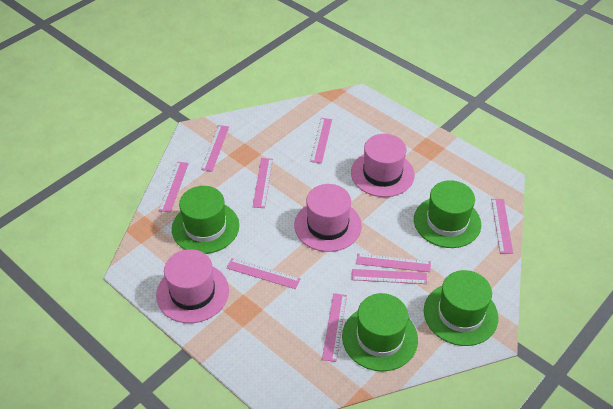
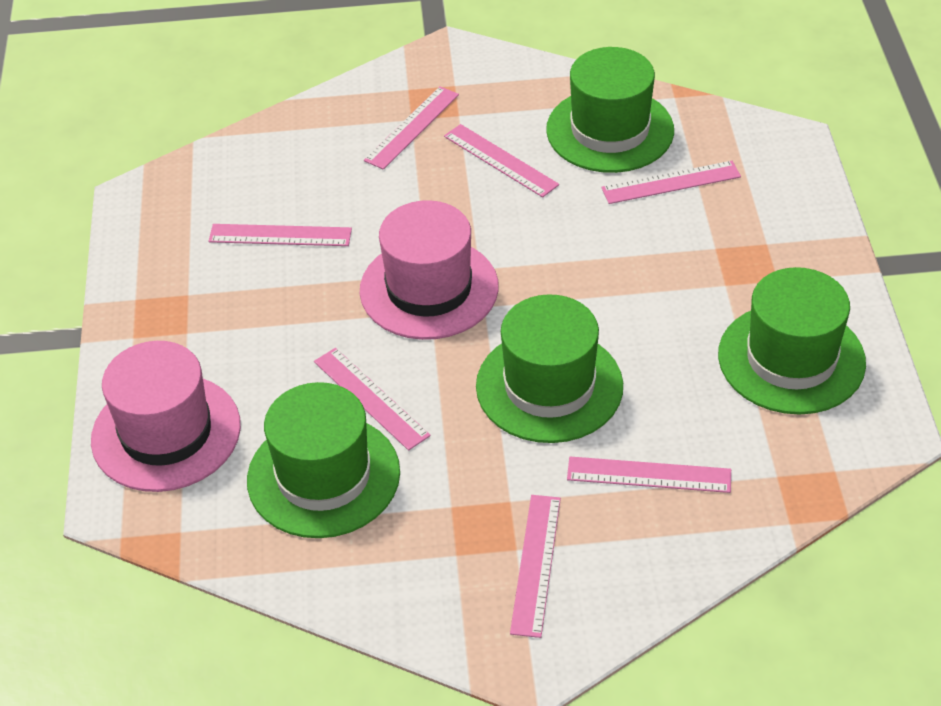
pink hat: [156,249,229,323] [294,184,362,252] [351,134,415,197] = 3 -> [91,341,241,492] [360,200,499,340] = 2
pink ruler: [159,162,189,213] [201,125,229,171] [227,258,300,289] [253,158,273,208] [310,118,332,163] [322,293,347,362] [352,269,427,284] [356,253,431,272] [491,199,513,254] = 9 -> [208,224,352,246] [314,348,431,451] [364,86,459,170] [444,124,559,197] [510,495,561,638] [567,457,731,493] [601,161,741,204] = 7

